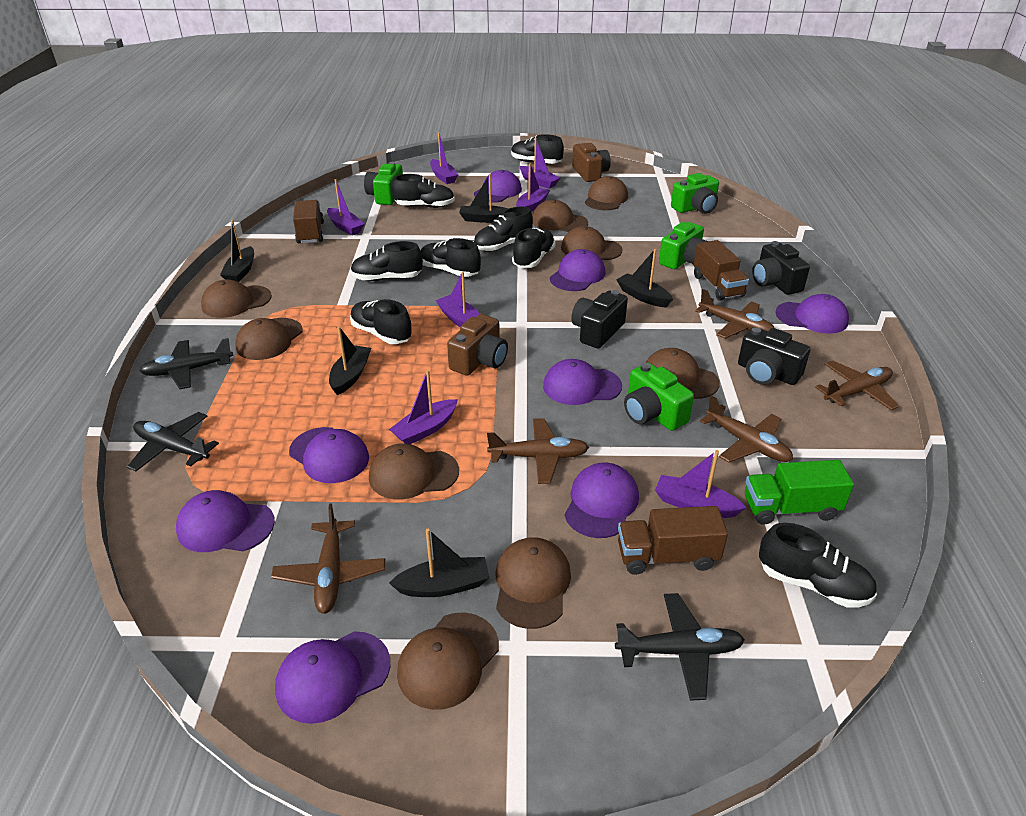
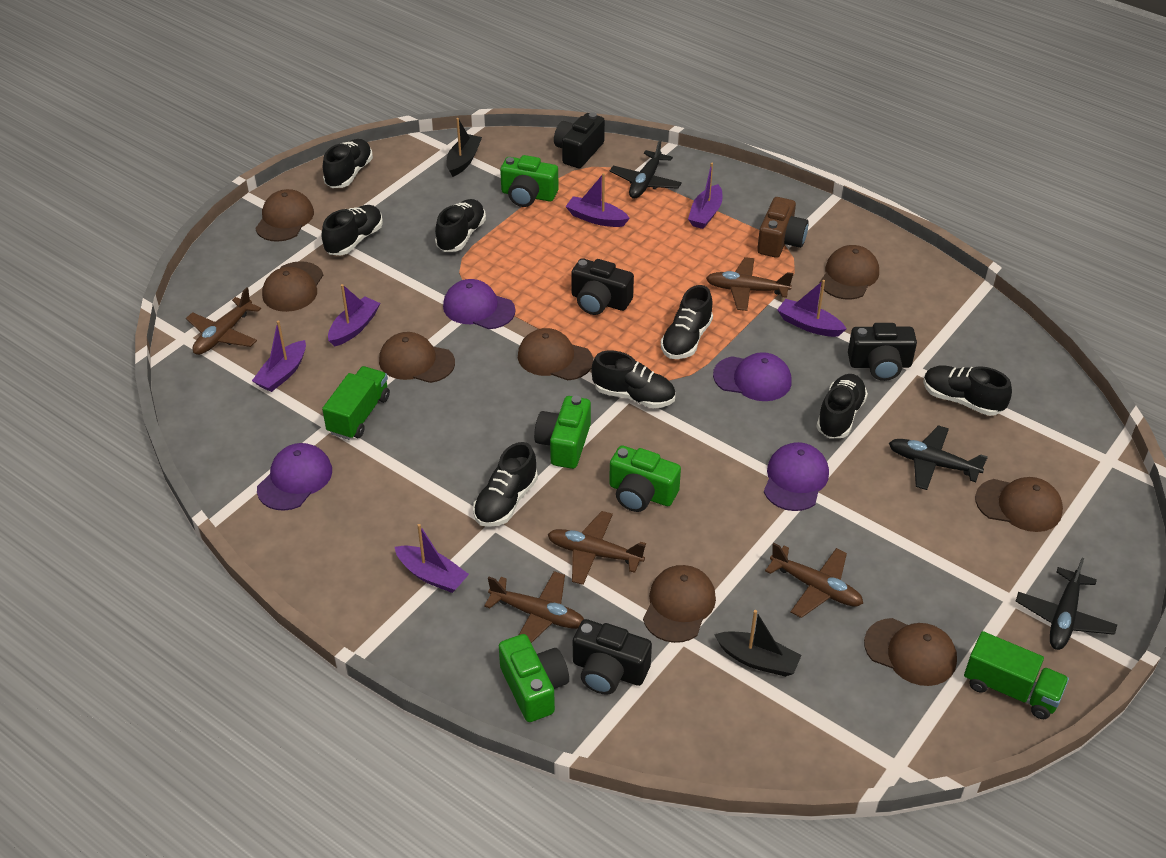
black boat: [220,220,254,282] [329,326,371,395] [389,529,490,597] [459,174,509,223] [616,249,673,307] = 5 -> [446,118,482,177] [714,610,801,677] = 2
black camera: [571,290,628,348] [738,327,810,385] [752,241,810,295] = 3 -> [554,112,605,168] [571,258,634,315] [573,619,652,695] [848,323,917,381] = 4
brown camera: [447,314,508,376] [572,143,611,182] = 2 -> [757,197,809,258] = 1
brown cap: [201,279,272,318] [235,318,303,360] [369,443,459,500] [397,612,499,710] [496,537,571,629] [532,200,588,232] [561,226,622,260] [585,176,628,210] [645,348,720,399] = 9 -> [255,189,314,242] [262,261,323,312] [379,332,455,383] [518,328,593,380] [643,565,716,643] [820,245,879,300] [864,618,957,686] [975,477,1063,532] = 8
brown truck: [293,200,324,243] [618,506,728,575] [693,240,749,301] = 3 -> none = 0
green truck: [745,460,854,525] = 1 -> [322,366,390,440] [964,631,1069,719] = 2
purple boat: [327,179,364,235] [389,370,458,444] [430,133,458,184] [436,272,479,327] [516,163,550,211] [519,138,560,189] [655,450,746,518] = 7 -> [252,321,306,392] [328,284,380,347] [395,524,469,593] [565,173,630,227] [688,163,723,229] [777,280,846,337] = 6
purple cap: [176,490,275,552] [275,631,390,724] [289,427,369,483] [474,170,522,203] [543,359,622,405] [550,249,605,291] [565,463,639,538] [775,294,849,334] = 8 -> [257,443,332,511] [443,279,515,329] [713,352,792,401] [764,442,829,511] = 4

